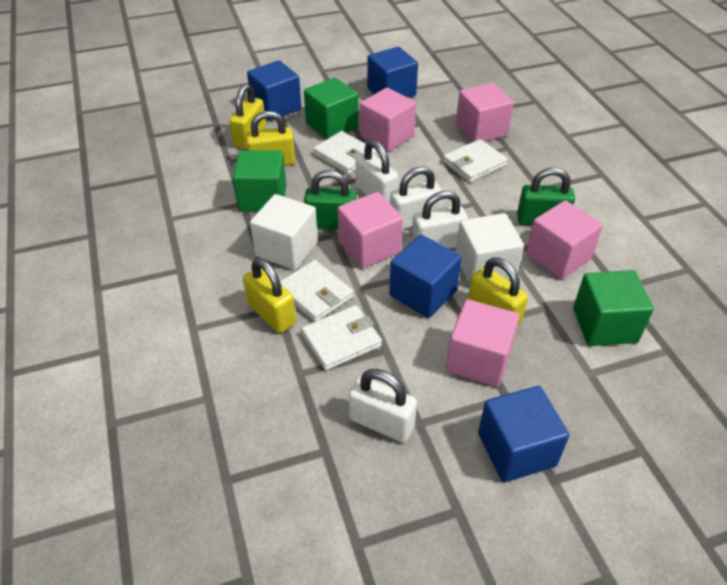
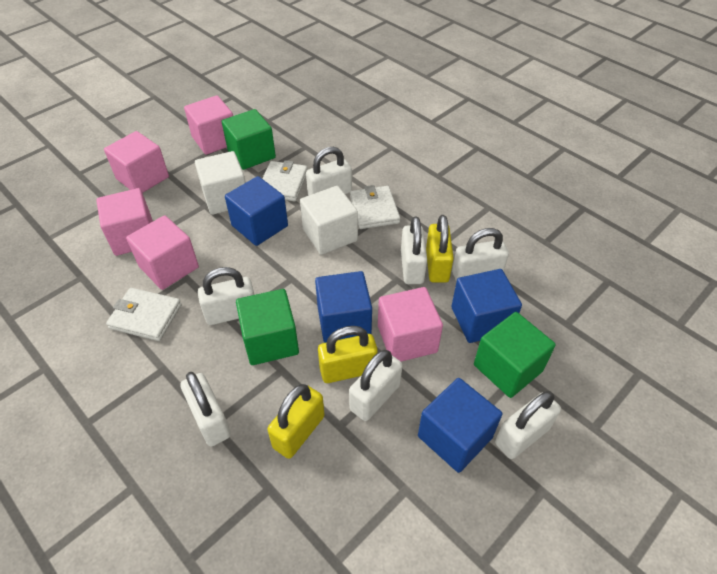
green padlock: [304,170,357,229] [517,167,575,226] = 2 -> none = 0
white padlock: [349,369,417,442] [355,140,398,203] [390,166,442,229] [412,191,468,249] = 4 -> [180,372,231,446] [198,267,254,325] [306,147,352,196] [349,350,402,421] [401,216,427,284] [452,228,509,282] [495,391,561,459] = 7
white wallet: [280,260,353,322] [301,305,382,370] [313,131,376,174] [443,139,508,183] = 4 -> [106,288,182,341] [262,160,308,202] [350,185,400,229] = 3
yellow padlock: [229,84,266,149] [243,258,296,333] [245,111,295,166] [468,257,528,326] = 4 -> [267,384,325,459] [318,326,378,383] [426,215,454,283] = 3

